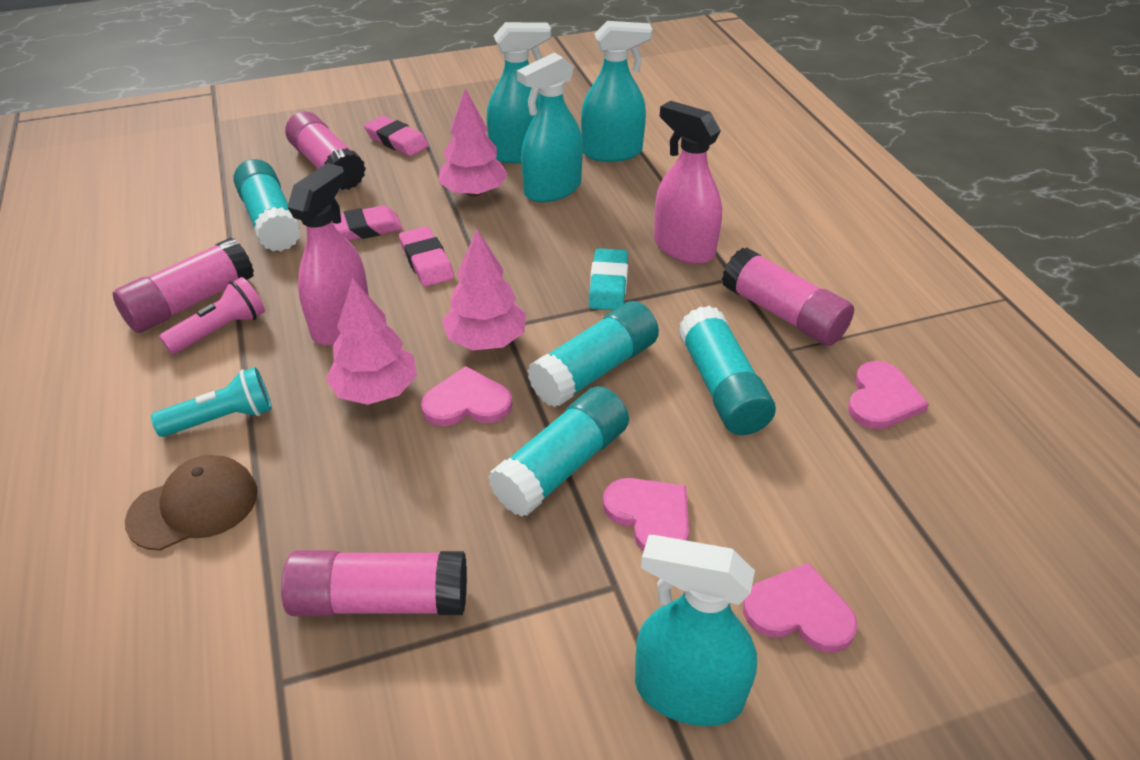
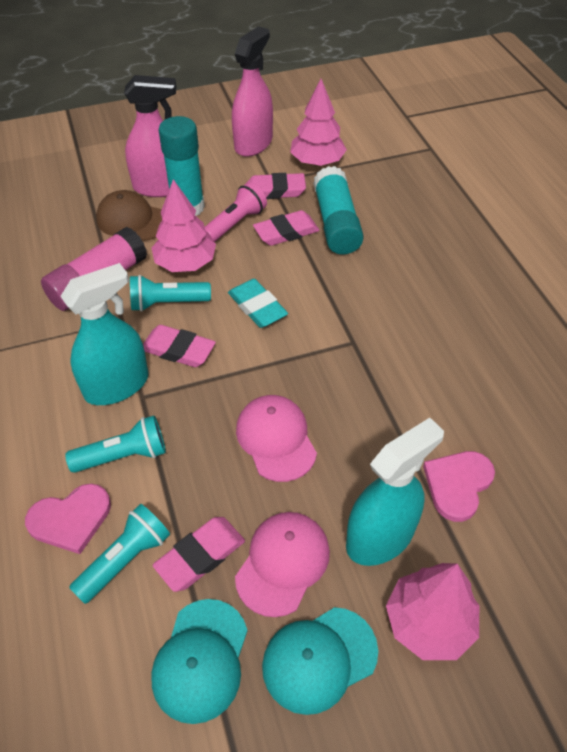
pink cap: none = 0 -> [235,512,330,617] [236,395,317,482] = 2
pink eraser: [333,205,403,241] [364,116,429,156] [399,226,454,287] = 3 -> [143,325,216,367] [153,517,245,592] [247,173,306,199] [253,210,320,246] = 4
pink glue stick: [112,237,254,333] [281,550,467,616] [285,111,366,190] [722,248,854,346] = 4 -> [41,227,147,311] = 1
pink heart: [421,366,512,426] [603,478,689,551] [743,563,858,653] [848,361,929,429] = 4 -> [25,484,111,554] [423,451,495,522] = 2
turquoise cap: none = 0 -> [151,599,248,724] [262,607,378,715] = 2
turquoise flashlight: [151,367,272,437] = 1 -> [65,416,166,473] [69,504,170,604] [130,275,211,312] = 3
turquoise glue stick: [233,159,301,251] [488,386,629,517] [527,301,659,407] [678,306,776,435] = 4 -> [159,116,205,216] [313,166,364,255] = 2
turquoise spray bottle: [487,22,551,163] [517,53,583,202] [581,21,653,162] [635,535,757,726] = 4 -> [60,263,148,405] [346,418,444,566] = 2

